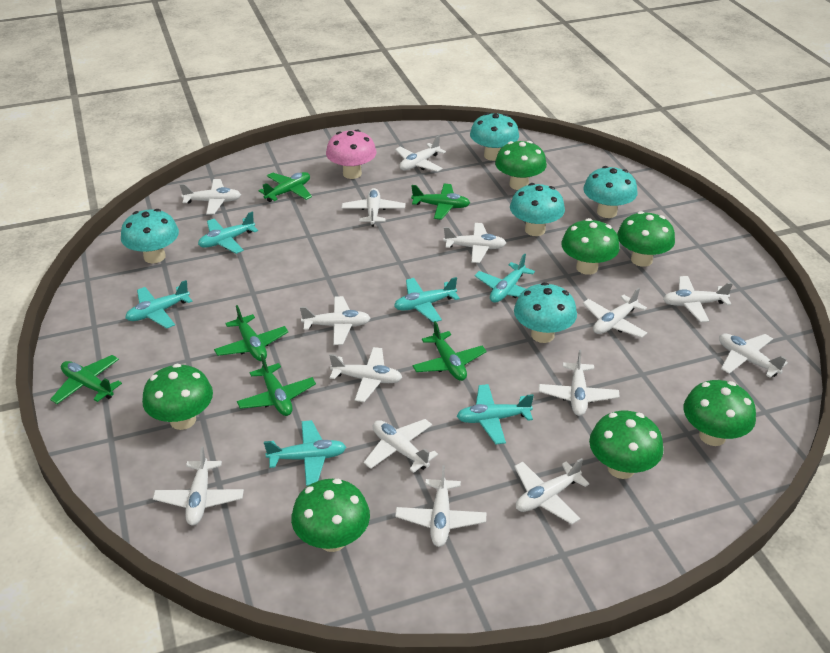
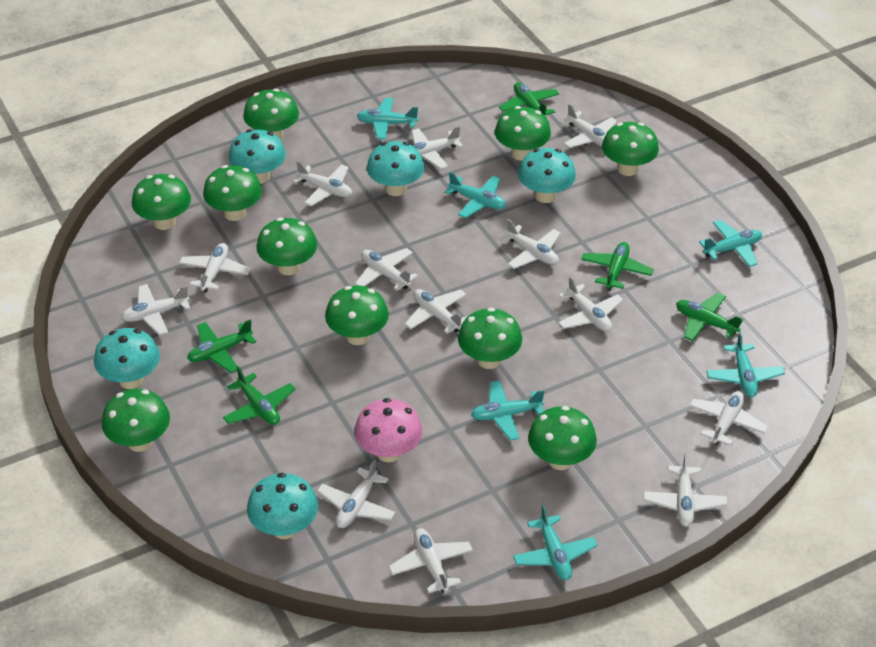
green mushroom: [142,364,213,430] [291,479,370,552] [495,141,547,190] [561,218,620,275] [589,411,664,479] [617,211,675,267] [684,380,756,446] = 7 -> [102,389,170,452] [132,174,191,230] [203,165,262,221] [243,89,299,140] [256,218,317,275] [325,286,389,345] [458,308,522,369] [495,106,551,161] [528,406,597,470] [602,122,659,176] = 10
green plane: [50,355,122,404] [214,305,288,361] [237,354,316,416] [259,172,312,202] [411,183,470,220] [412,321,487,381] = 6 -> [187,319,256,373] [223,366,296,425] [499,82,560,118] [581,242,654,290] [676,293,744,341] = 5
white plane: [153,446,244,526] [179,179,241,215] [300,296,370,345] [329,347,403,402] [342,188,405,227] [364,419,438,473] [395,135,446,172] [395,465,486,547] [443,223,506,263] [514,458,590,524] [539,350,619,416] [583,288,647,338] [663,276,733,322] [719,334,788,378] = 14 -> [121,284,191,335] [179,243,251,293] [292,161,352,206] [317,459,396,528] [355,248,418,291] [388,528,473,593] [404,289,467,334] [411,126,463,169] [500,219,561,269] [558,276,623,332] [560,103,617,148] [643,453,727,527] [689,391,768,446] = 13

